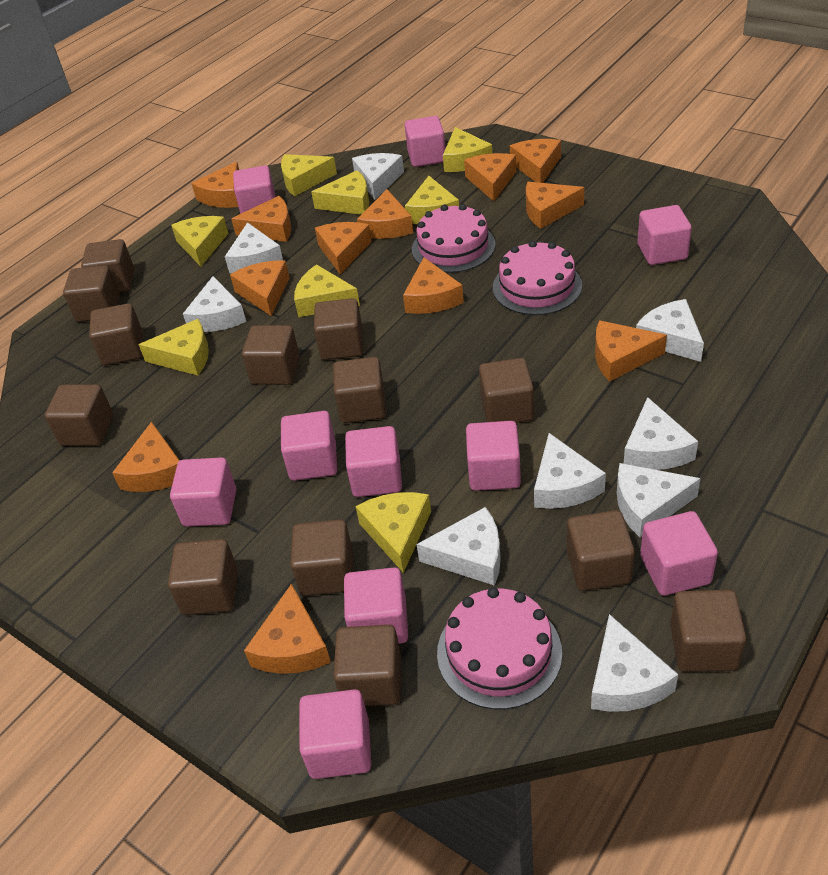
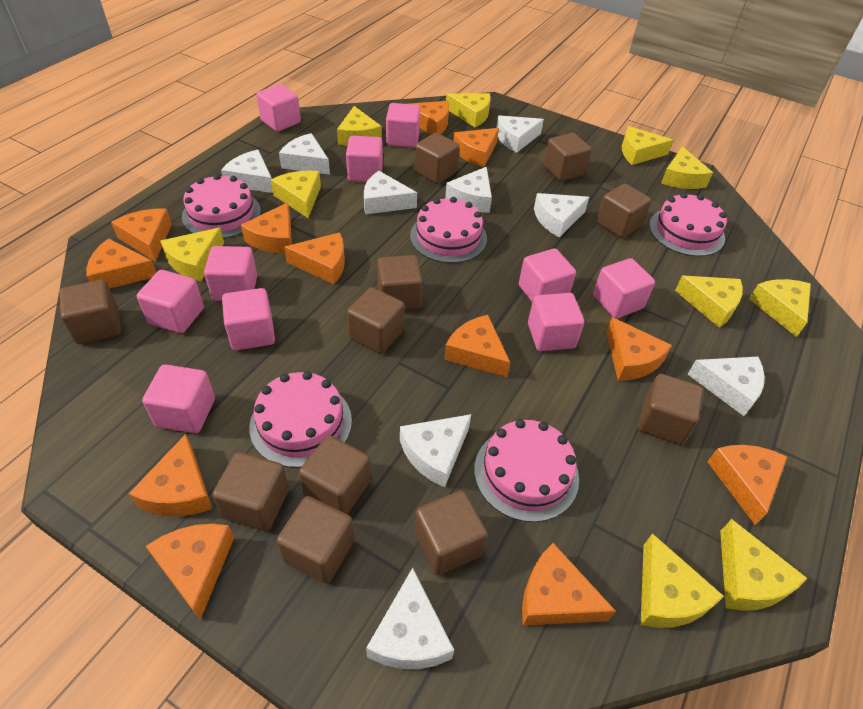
brown cube: [45,384,113,446] [63,265,120,322] [81,239,134,292] [89,303,143,365] [168,539,238,615] [242,325,300,385] [291,520,353,596] [314,298,363,360] [333,357,386,423] [333,625,401,706] [479,358,534,423] [567,510,635,591] [670,590,746,672] = 13 -> [59,280,121,344] [212,452,289,531] [276,496,354,584] [299,435,371,514] [347,287,405,354] [377,255,423,310] [414,133,460,184] [415,490,488,575] [543,133,591,181] [596,184,651,238] [638,373,703,445] = 11
pink cake: [412,204,495,273] [437,587,562,709] [493,241,582,315] = 3 -> [182,174,261,238] [249,371,352,468] [410,197,487,263] [474,419,579,522] [649,193,727,257] = 5
yellow cheese: [139,319,209,375] [171,216,228,266] [281,154,337,196] [294,264,360,317] [311,170,369,215] [355,492,431,573] [405,176,459,224] [443,127,492,172] = 8 -> [160,228,224,281] [271,171,321,218] [337,106,382,146] [446,93,491,127] [622,126,673,165] [641,533,724,628] [661,146,713,189] [675,276,743,328] [720,519,807,611] [749,279,811,337] = 10

